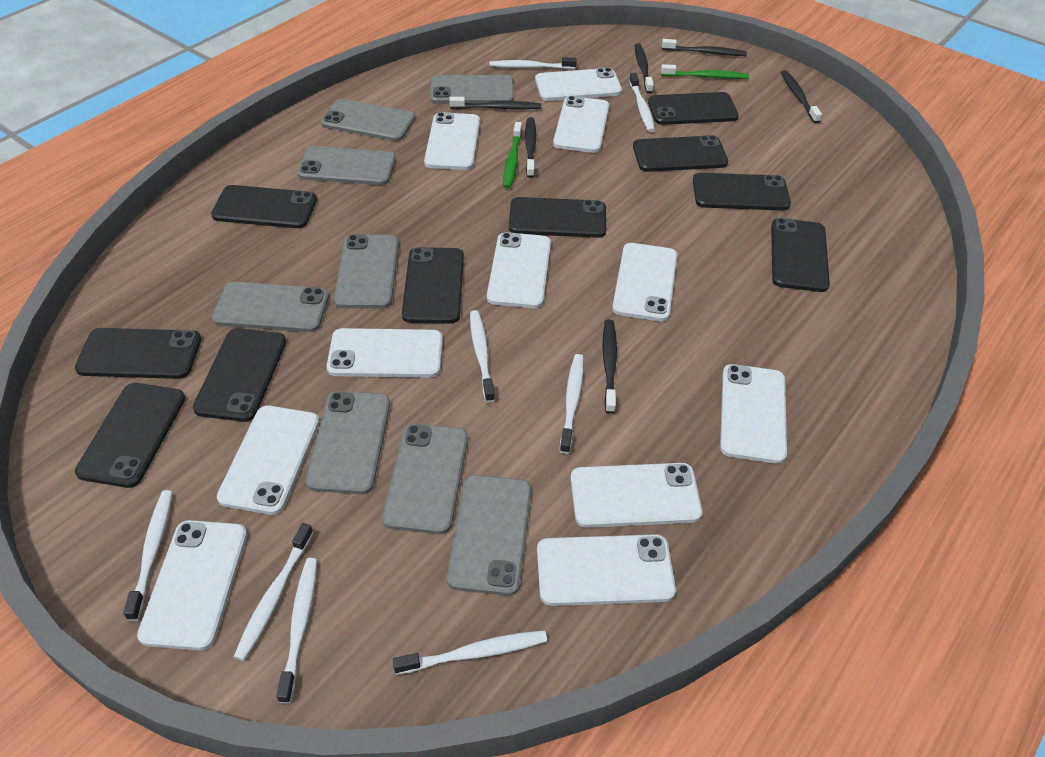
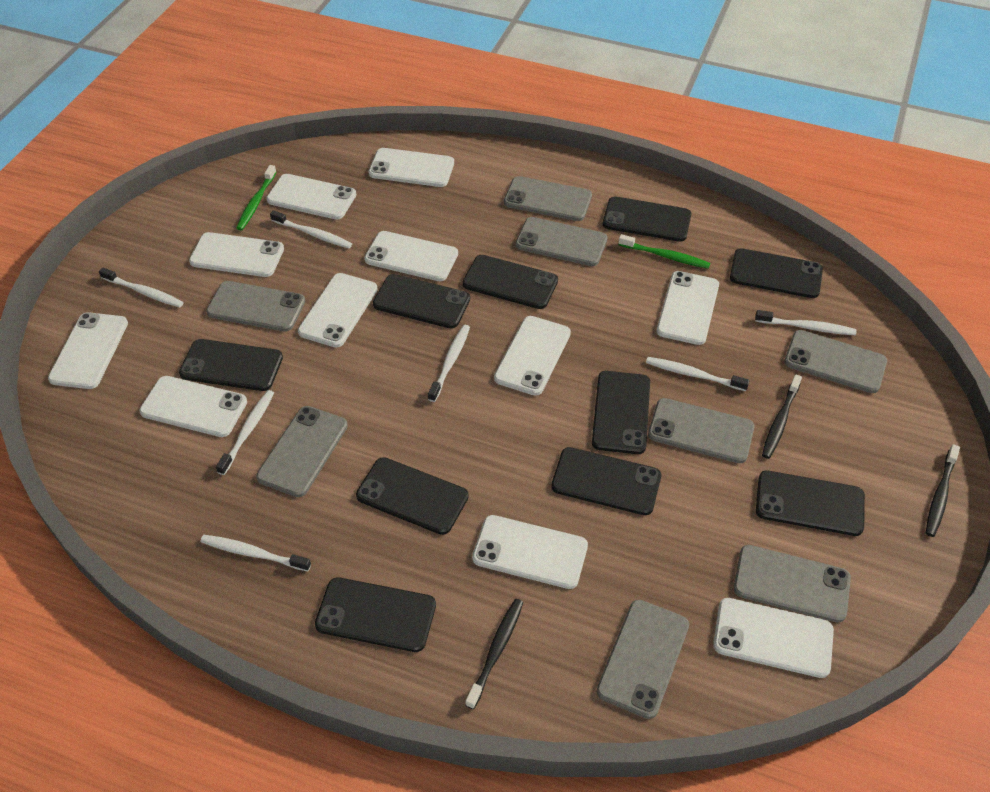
black toothbrush: [449,97,541,110] [525,117,536,178] [602,320,617,414] [635,43,654,94] [662,39,747,56] [781,70,822,123] = 6 -> [465,599,523,709] [762,374,802,459] [926,444,960,537] = 3
white toothbrush: [123,490,172,621] [234,523,314,661] [277,558,317,703] [393,630,547,675] [470,310,495,402] [490,57,577,69] [560,354,584,454] [629,73,655,132] = 8 -> [99,268,184,307] [201,535,311,571] [216,390,274,475] [270,210,352,248] [428,325,470,402] [646,357,750,391] [755,310,856,335] = 7

